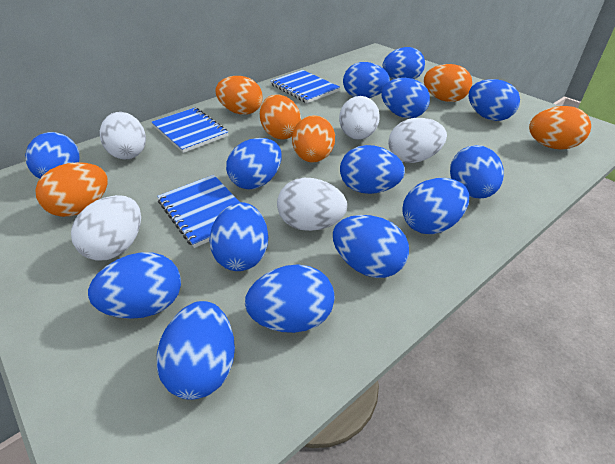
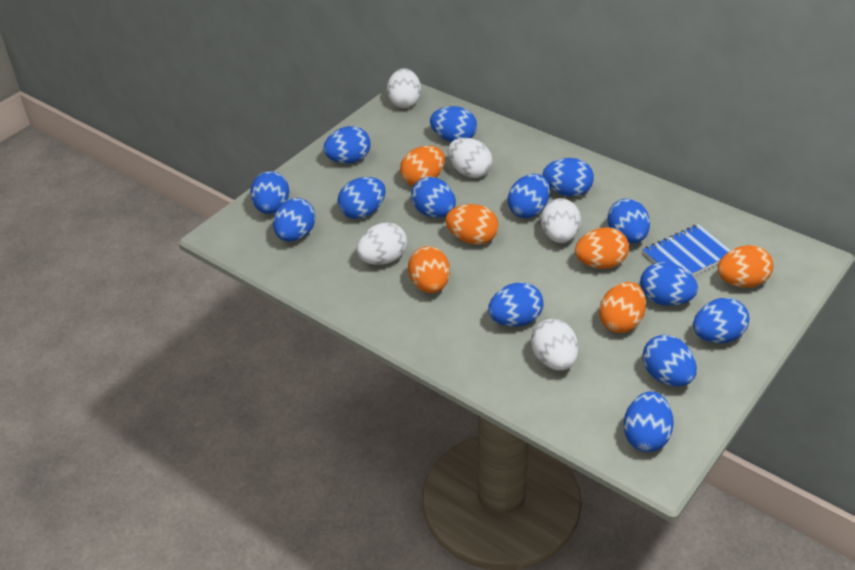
blue notebook: [152,108,228,153] [157,175,240,248] [270,70,340,103] = 3 -> [643,224,731,276] = 1

